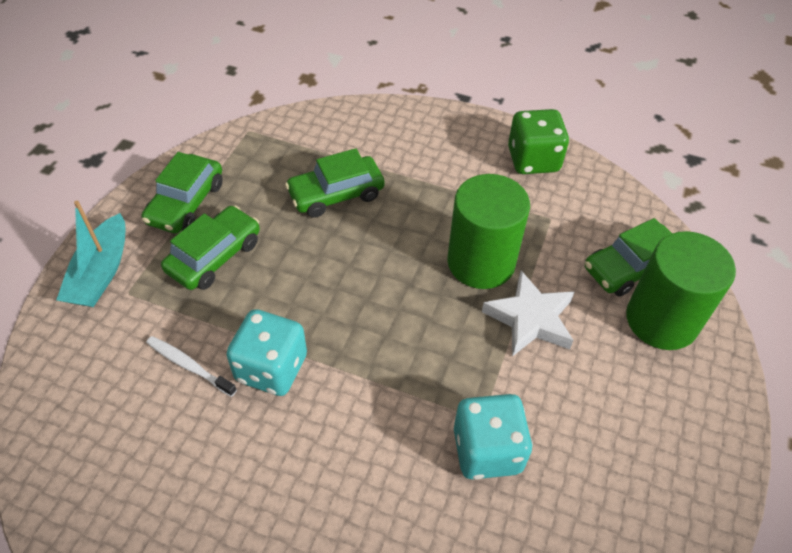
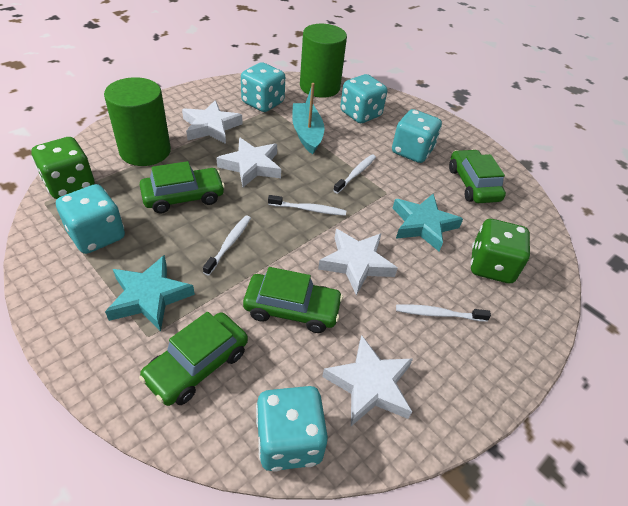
green dice: [508,109,569,174] = 1 -> [31,137,95,199] [470,219,530,284] = 2
turquoise dice: [226,309,307,396] [454,394,533,479] = 2 -> [56,184,125,254] [241,62,285,112] [256,386,328,471] [340,74,387,123] [392,109,442,163] = 5
turquoise star: none = 0 -> [105,255,195,332] [393,194,463,252] = 2
white star: [482,271,574,357] = 1 -> [182,100,242,144] [216,137,281,187] [318,229,398,295] [322,335,413,426] = 4
white toothbrush: [146,336,237,397] = 1 -> [203,215,251,275] [268,195,346,216] [333,154,376,194] [396,304,491,322] = 4

